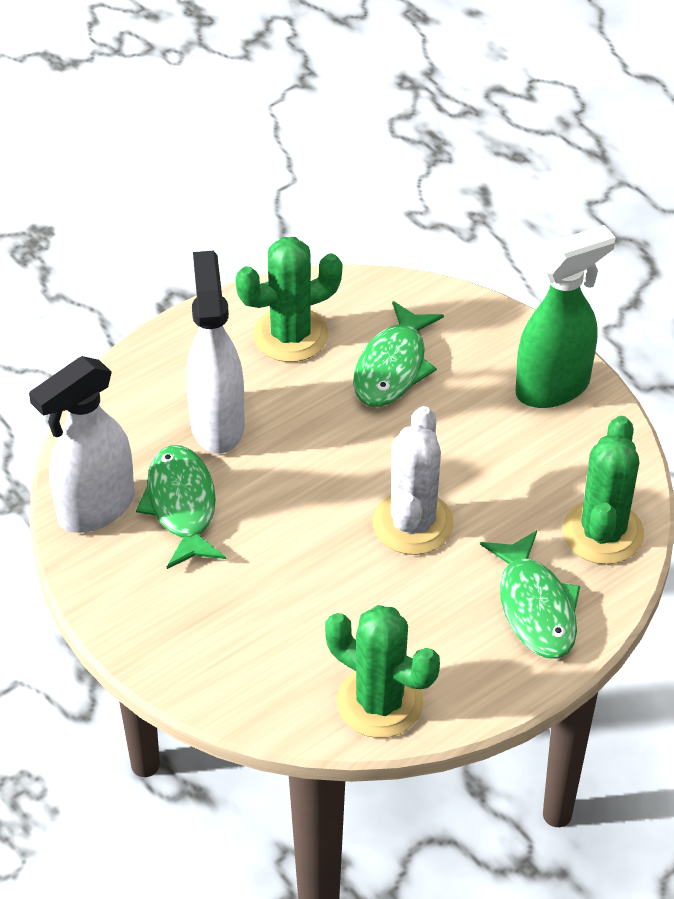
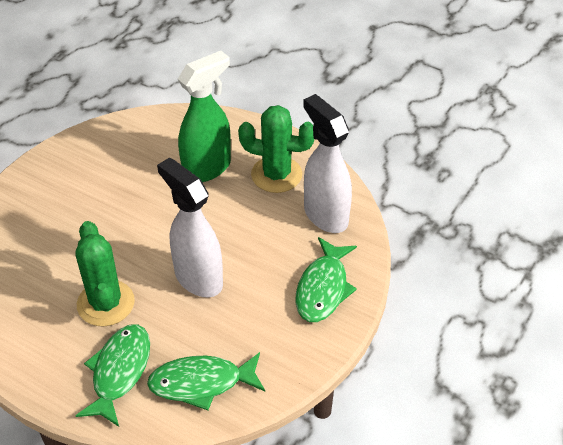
green cactus: [235,237,342,362] [325,605,440,738] [563,416,644,564] = 3 -> [75,221,135,327] [238,105,314,193] = 2
white cactus: [373,406,454,555] = 1 -> none = 0

